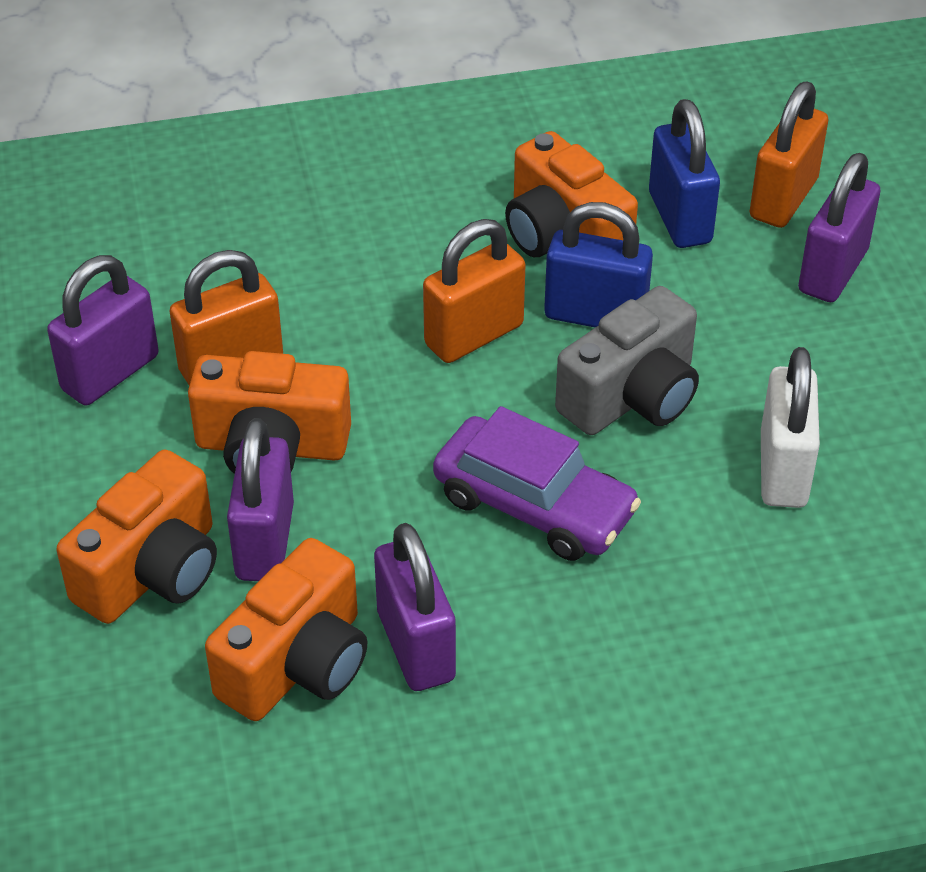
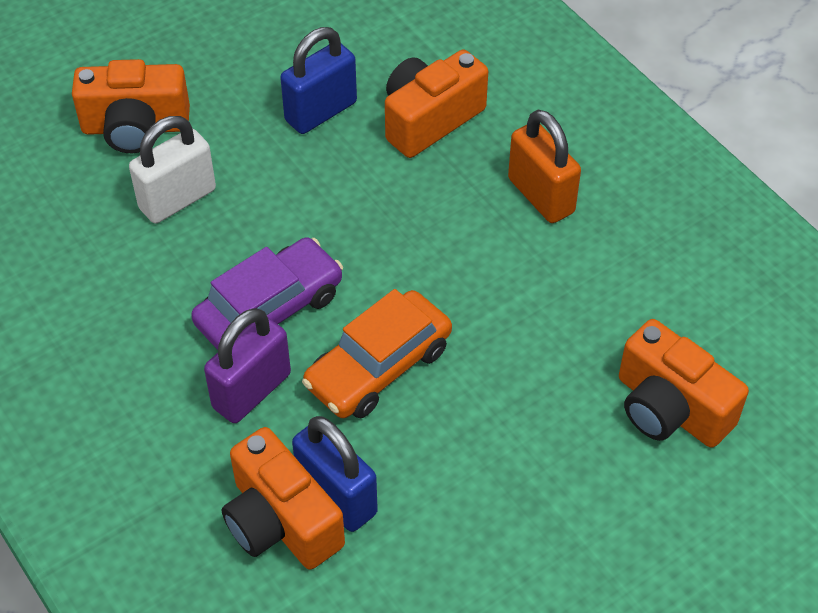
grey camera: [555,286,699,435] = 1 -> none = 0
orange car: none = 0 -> [302,289,452,418] = 1
orange padlock: [170,250,283,386] [423,219,526,363] [750,82,829,228] = 3 -> [508,110,581,223] = 1
purple padlock: [47,255,159,405] [227,418,294,581] [374,523,456,691] [798,153,881,302] = 4 -> [204,308,291,423] = 1

